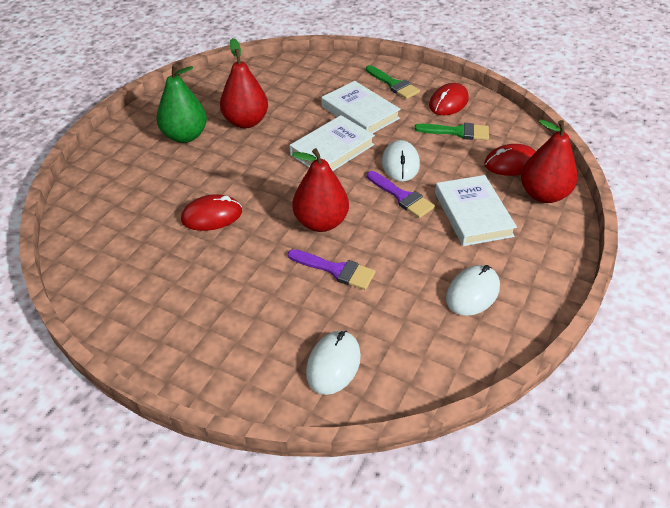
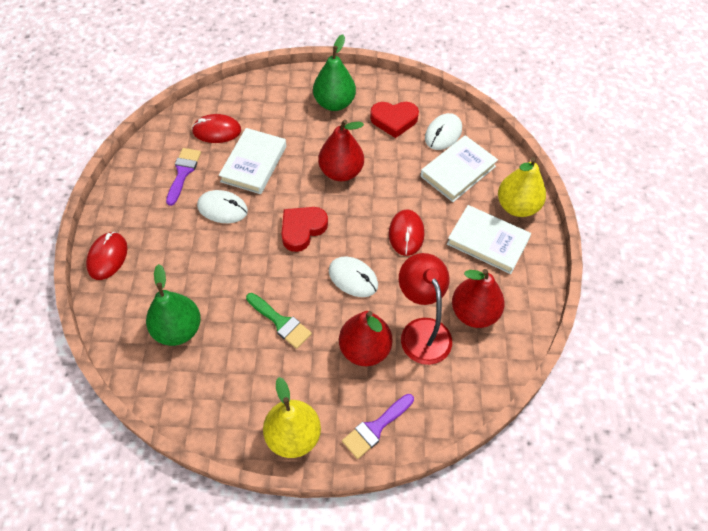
green brush: [366,65,420,99] [414,123,489,140] = 2 -> [246,293,312,349] = 1
green pear: [157,64,207,143] = 1 -> [146,264,201,346] [313,35,356,111] = 2
red heart: none = 0 -> [281,207,328,252] [370,102,419,138] = 2
red lamp: none = 0 -> [399,253,452,365] = 1
yellow pear: none = 0 -> [263,377,321,458] [498,157,546,217] = 2

